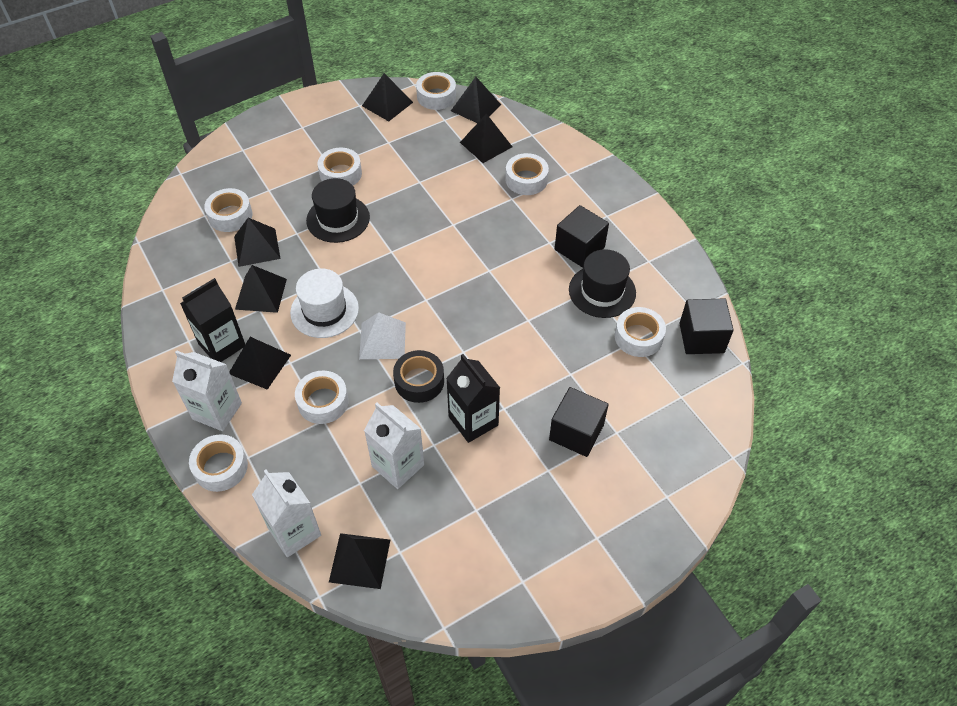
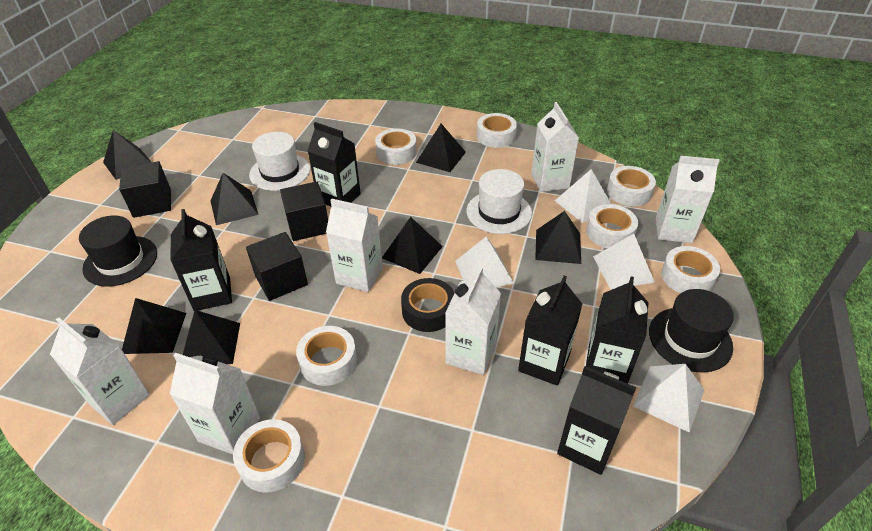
black carton: [180,278,245,362] [446,354,500,443] = 2 -> [170,209,232,311] [307,122,361,207] [518,276,582,386] [557,366,637,475] [586,276,648,384] = 5
white carton: [172,350,242,431] [252,470,321,557] [364,403,424,489] = 3 -> [50,317,150,425] [170,353,260,455] [326,199,383,292] [445,266,501,375] [531,102,579,192] [656,156,720,243] = 6
white hat: [290,269,359,338] = 1 -> [249,132,310,191] [467,169,532,234] = 2
white pyramid: [359,312,406,359] = 1 -> [455,237,514,287] [555,169,611,223] [593,234,655,289] [633,364,704,433] = 4

